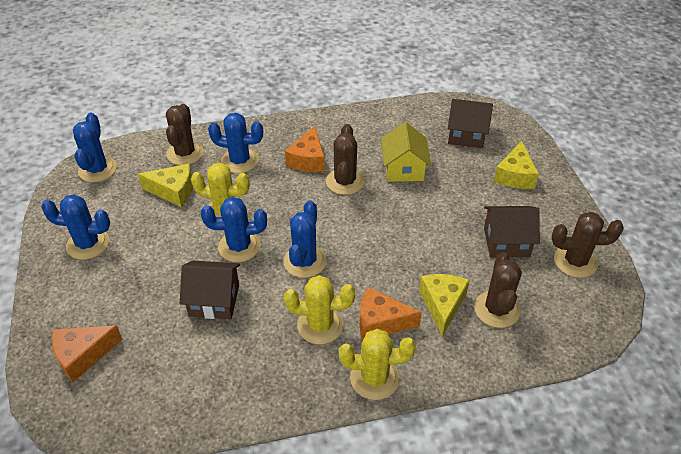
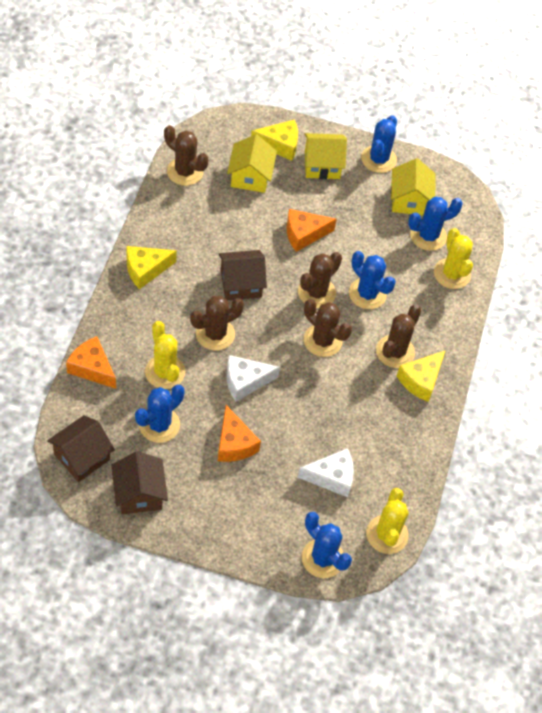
brown cactus: [166,104,204,165] [326,124,365,195] [474,252,522,328] [552,212,624,278] = 4 -> [164,125,209,186] [190,296,244,351] [298,252,342,308] [303,299,352,357] [376,304,421,368] = 5
white cheese: none = 0 -> [227,355,280,402] [297,448,354,497] = 2
yellow house: [381,122,431,182] = 1 -> [227,134,277,193] [304,133,347,179] [391,158,436,215] = 3

